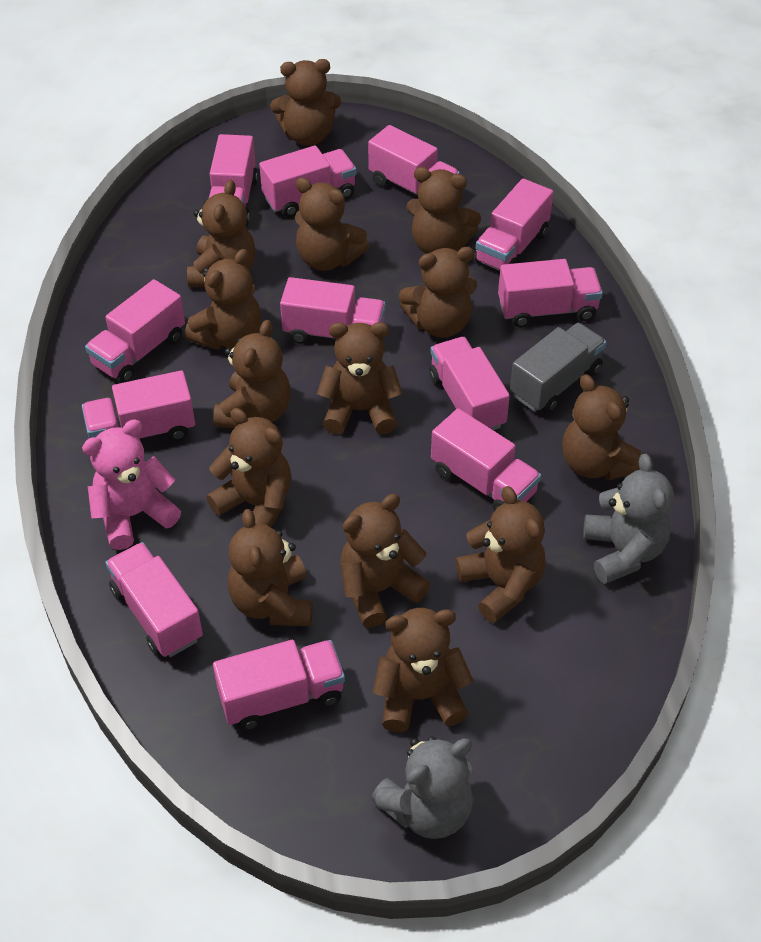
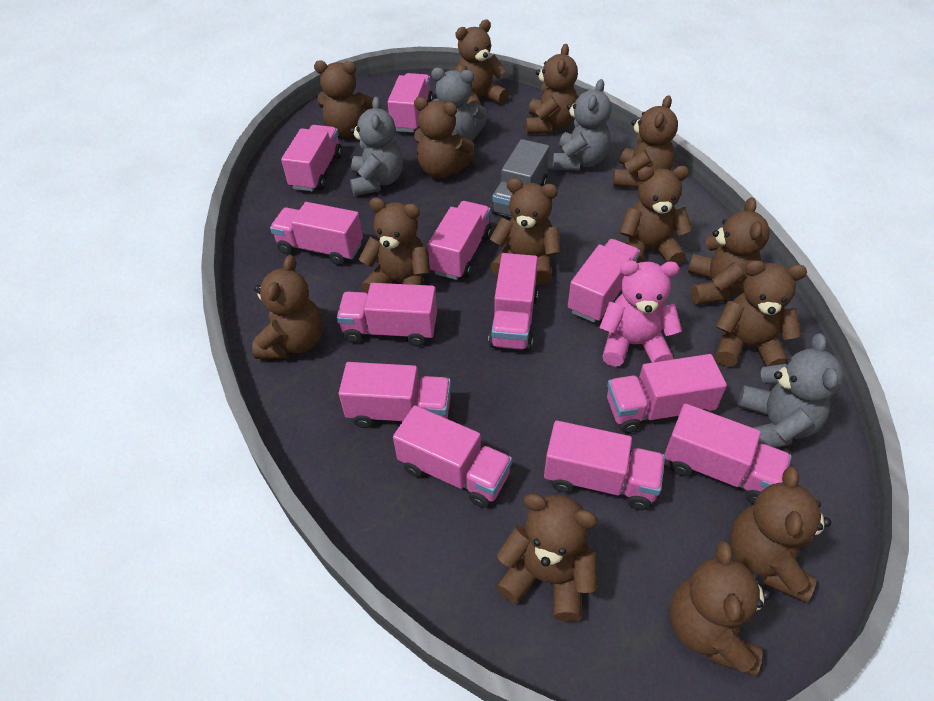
grey teddy bear: [371,736,473,839] [583,454,674,584] = 2 -> [350,97,403,196] [431,68,487,141] [553,79,611,171] [738,333,844,448] = 4

